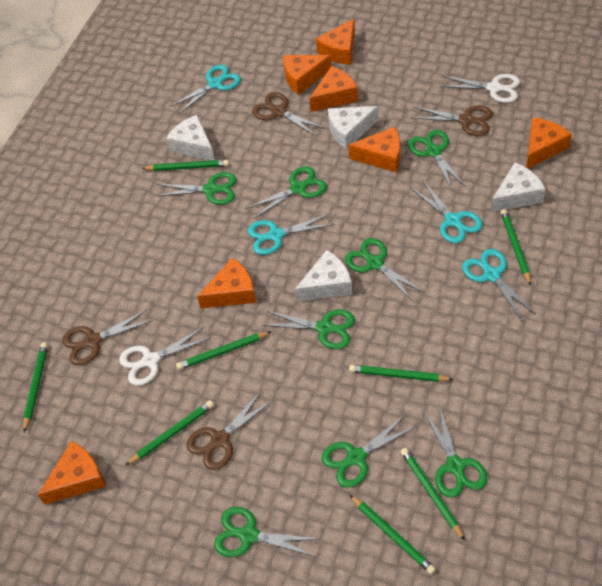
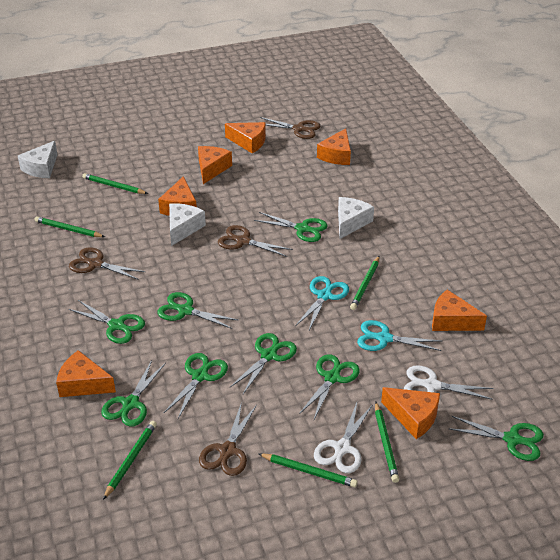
green pencil: [23,342,48,432] [125,400,214,466] [142,160,229,171] [176,332,271,370] [349,365,454,382] [349,494,436,574] [400,448,465,541] [500,209,531,286] = 8 -> [35,216,105,237] [82,173,148,194] [103,421,157,500] [259,453,358,487] [350,256,379,310] [375,402,399,483] = 6
turquoise scissors: [170,64,241,114] [248,214,334,255] [411,181,483,244] [462,249,536,320] = 4 -> [295,276,349,330] [357,320,442,351] = 2
white cheese: [166,115,215,161] [295,250,352,302] [328,106,378,150] [491,162,546,212] = 4 -> [18,141,58,178] [169,203,206,246] [338,197,374,239] = 3

